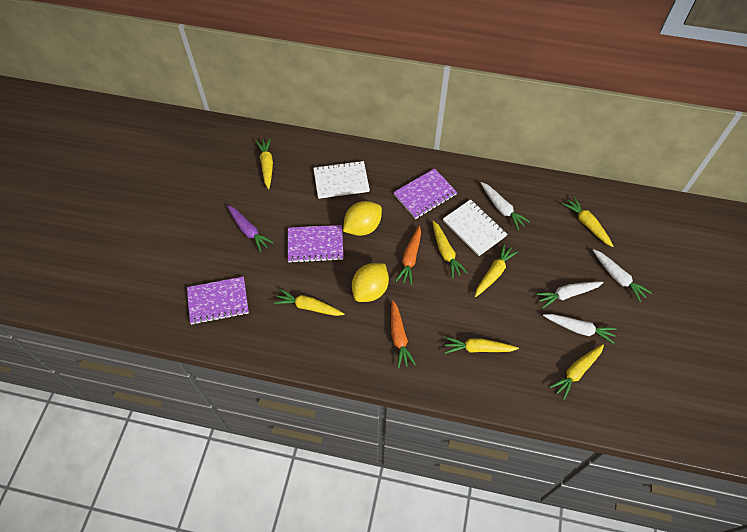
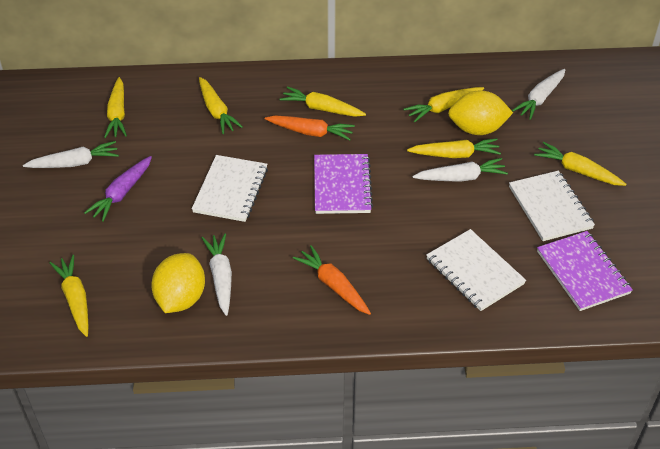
purple notebook: [187,276,249,325] [288,225,343,263] [393,168,457,219] = 3 -> [314,154,373,214] [537,231,633,311] = 2
white notebook: [313,160,370,199] [443,199,507,256] = 2 -> [192,155,268,222] [426,229,526,311] [509,171,595,241] = 3

